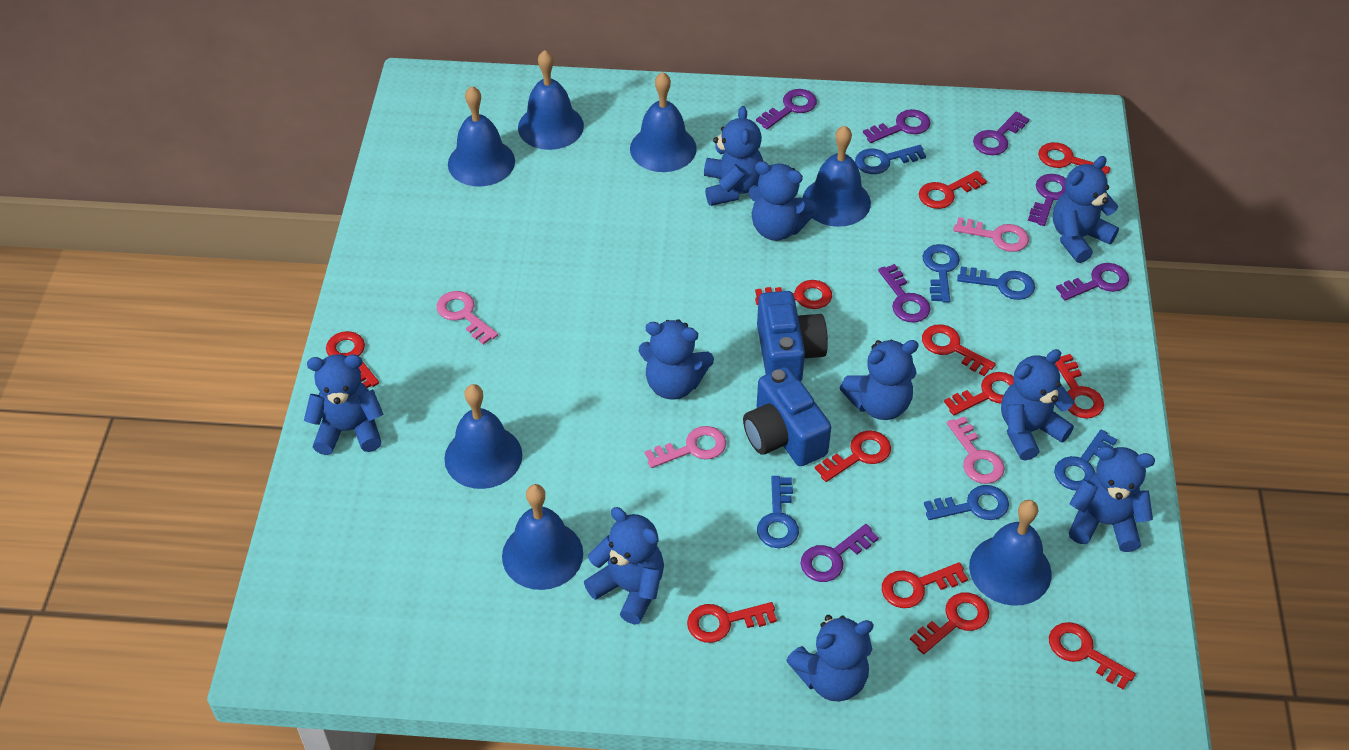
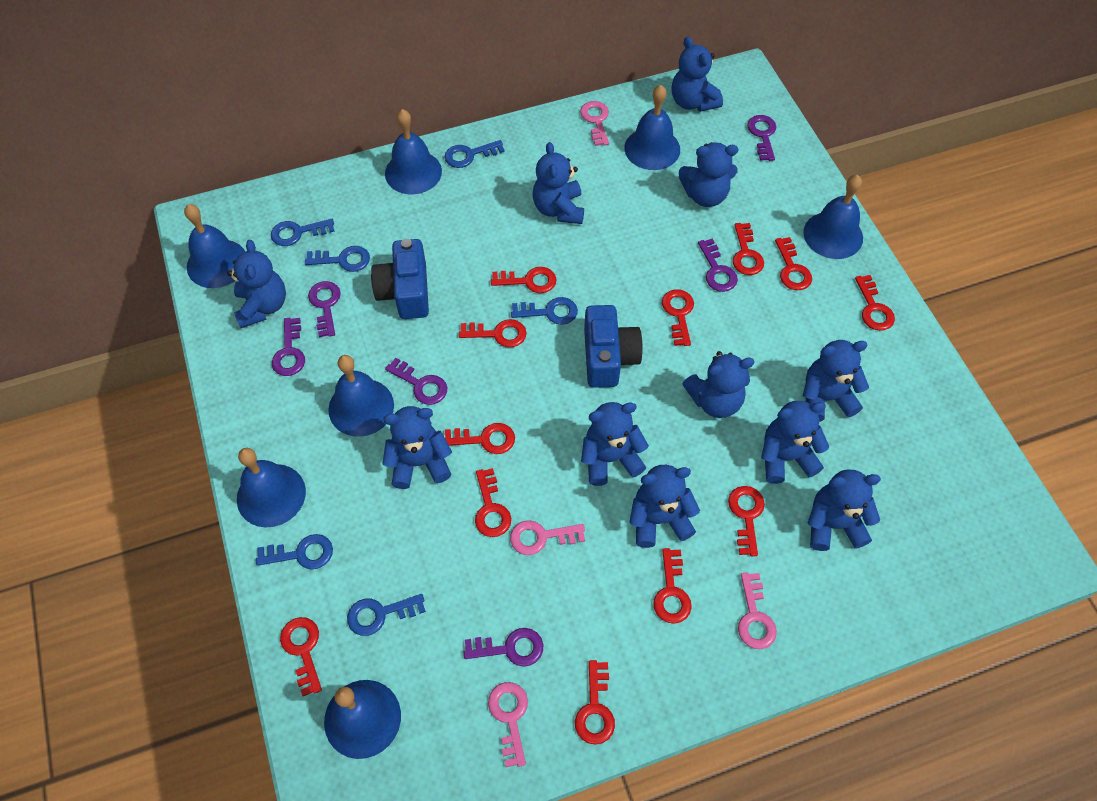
blue teddy bear: [304,354,384,455] [584,507,664,624] [639,319,714,400] [704,106,763,206] [748,161,816,241] [786,615,874,702] [840,340,919,420] [1001,349,1074,461] [1053,156,1119,263] [1069,446,1155,552] = 10 -> [227,240,286,328] [382,406,452,489] [533,142,584,224] [581,402,649,486] [629,465,700,548] [672,36,723,112] [679,142,738,207] [683,351,754,418] [761,401,829,484] [803,340,869,422] [808,469,881,551] = 11
purple key: [756,89,817,129] [801,524,879,582] [863,109,930,143] [878,264,931,322] [973,111,1029,155] [1028,174,1066,226] [1056,263,1129,300] = 7 -> [272,318,305,376] [308,281,341,337] [385,358,447,405] [464,628,543,667] [698,239,738,292] [747,115,776,161] = 6

